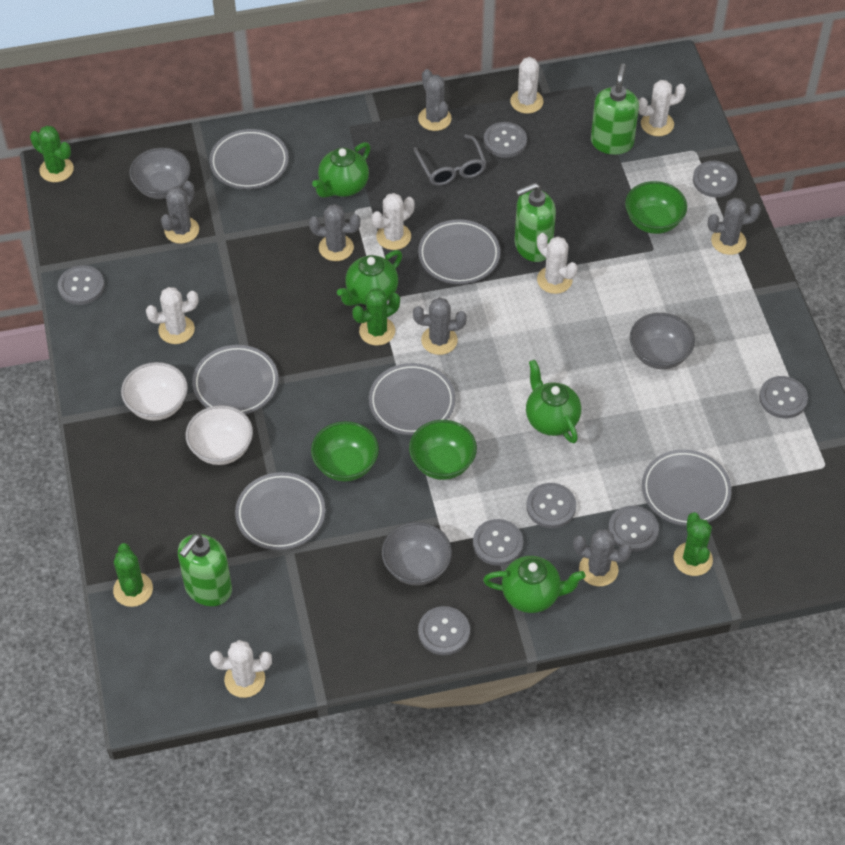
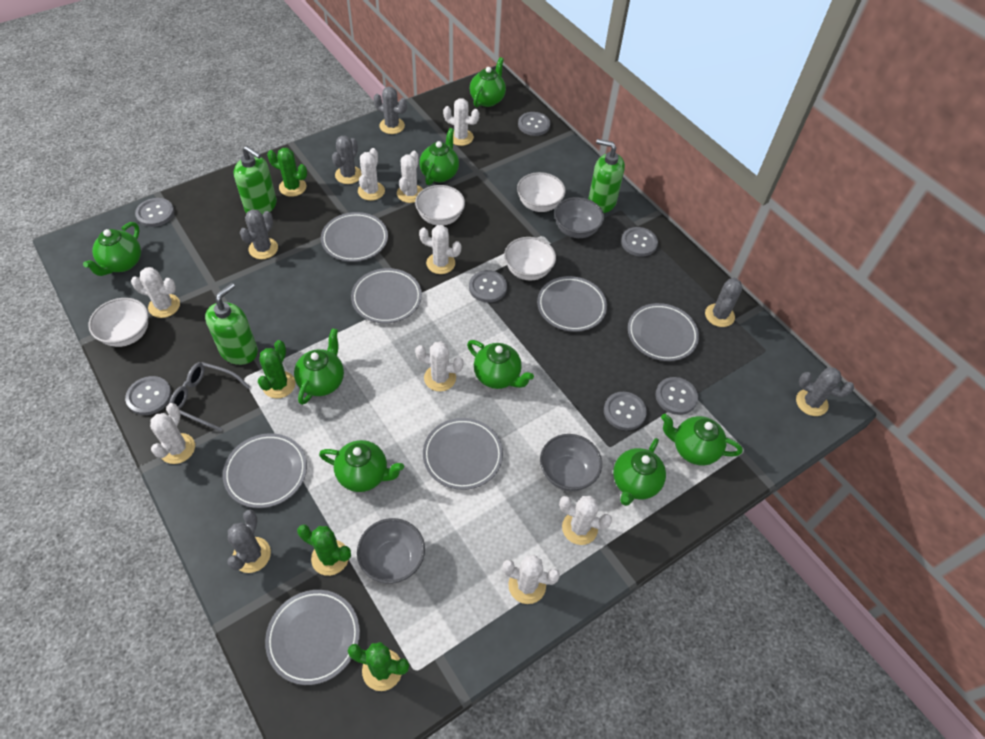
green bowl: [311,421,379,482] [409,420,477,480] [625,181,687,234] = 3 -> none = 0
green teapot: [312,142,371,198] [337,250,402,306] [483,556,585,613] [526,360,581,443] = 4 -> [83,222,141,276] [294,328,344,405] [319,440,404,492] [419,128,459,185] [467,340,534,389] [470,57,506,107] [613,438,666,506] [661,414,743,465] = 8
grey button: [58,265,105,305] [418,606,470,655] [473,519,523,566] [484,122,527,158] [526,483,576,528] [608,506,659,552] [693,161,738,197] [759,376,808,418] = 8 -> [125,376,172,415] [135,198,174,227] [469,270,507,303] [518,112,550,136] [604,392,647,430] [621,227,658,257] [655,377,698,415] = 7
grey plate: [192,345,279,414] [209,129,289,189] [235,472,326,550] [369,363,455,435] [418,219,500,284] [642,449,732,526] = 6 -> [223,433,307,508] [265,590,360,685] [321,212,388,262] [351,268,422,324] [423,418,503,490] [537,276,607,332] [628,303,699,361] = 7
white bowl: [121,362,188,421] [186,405,253,465] = 2 -> [88,298,148,347] [415,185,465,225] [504,237,556,281] [517,172,566,212] = 4
white cactus: [146,287,198,344] [210,640,272,698] [372,193,414,250] [510,57,544,114] [537,233,578,294] [638,80,686,136] = 6 -> [131,267,180,318] [150,403,195,464] [358,148,385,201] [397,151,423,203] [415,341,464,391] [419,225,461,274] [443,98,479,146] [502,555,560,604] [559,496,612,545] = 9

